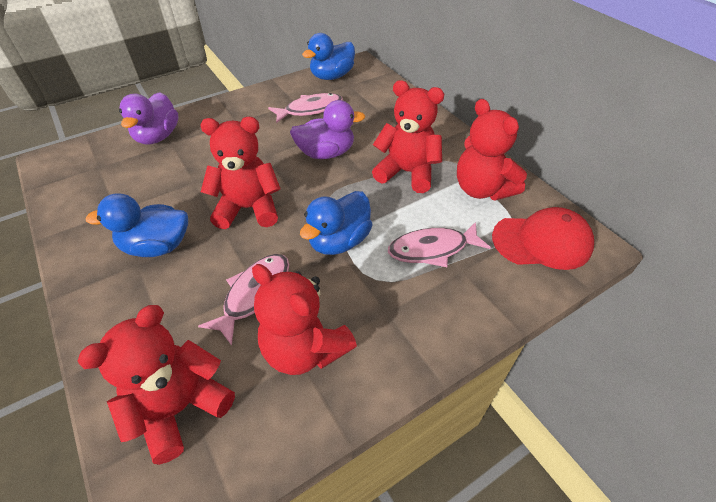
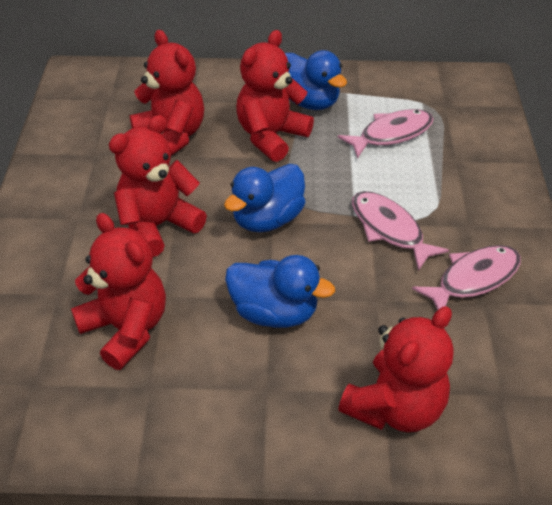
purple duck: [119,92,179,145] [290,100,365,159] = 2 -> none = 0
red cap: [492,207,594,270] = 1 -> none = 0

